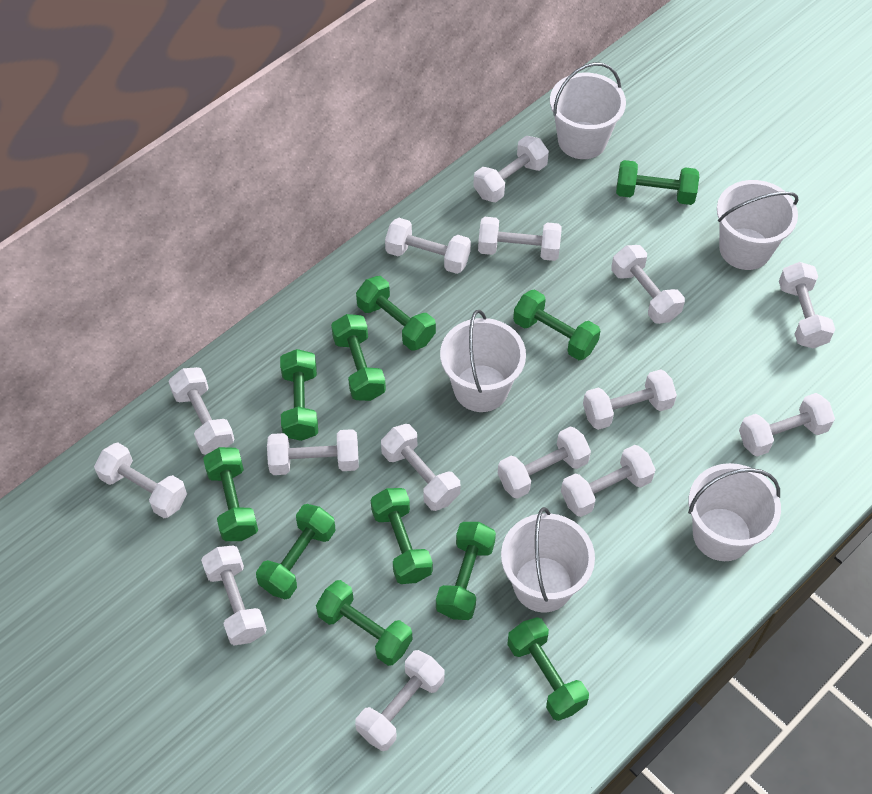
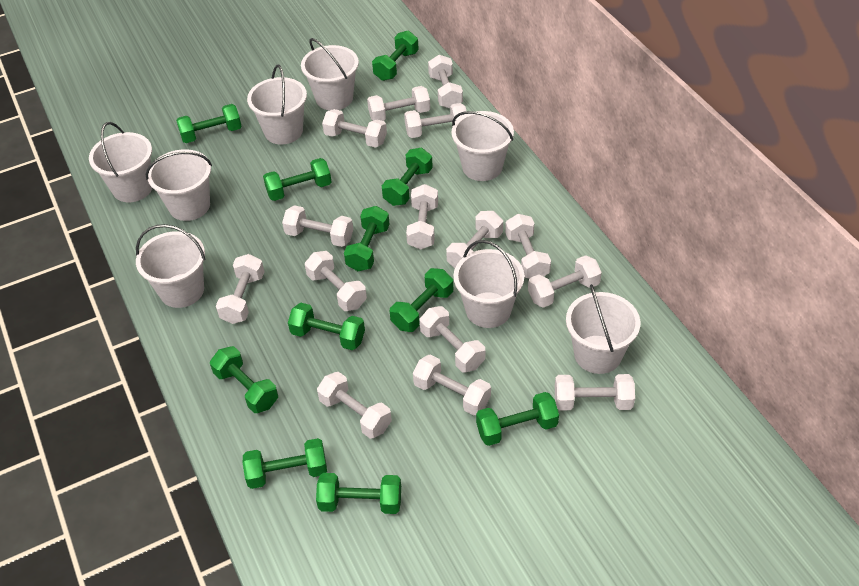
white bucket: [440,310,526,412] [501,507,595,613] [550,62,626,159] [688,463,781,561] [717,180,799,270] = 5 -> [89,122,153,202] [136,224,205,308] [145,149,212,221] [247,64,307,144] [301,38,359,110] [451,111,514,181] [454,240,525,328] [566,284,640,374] = 8

